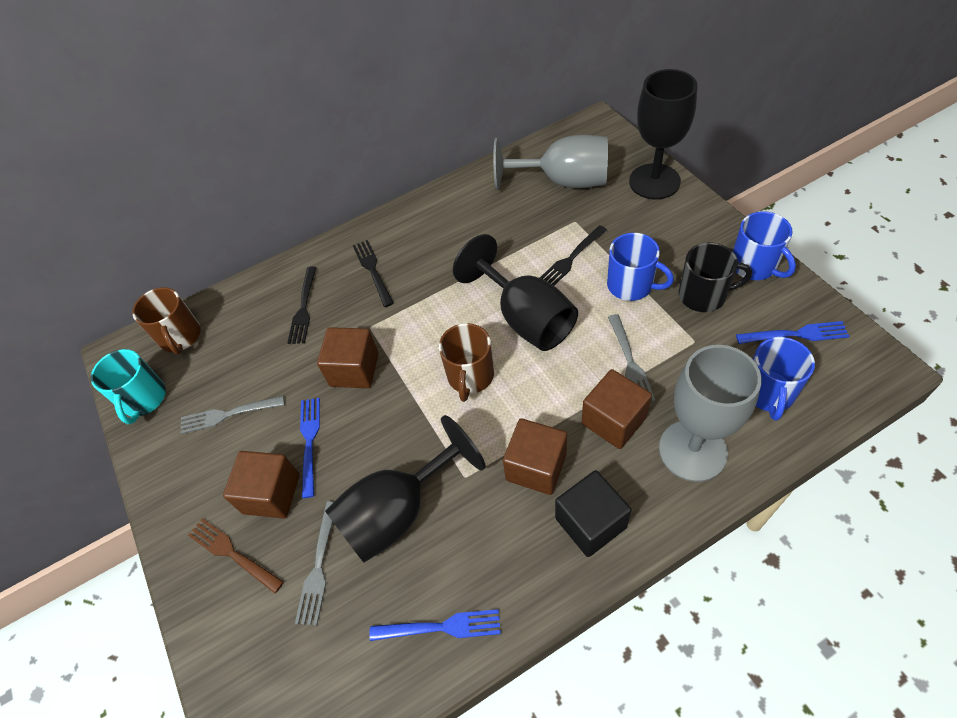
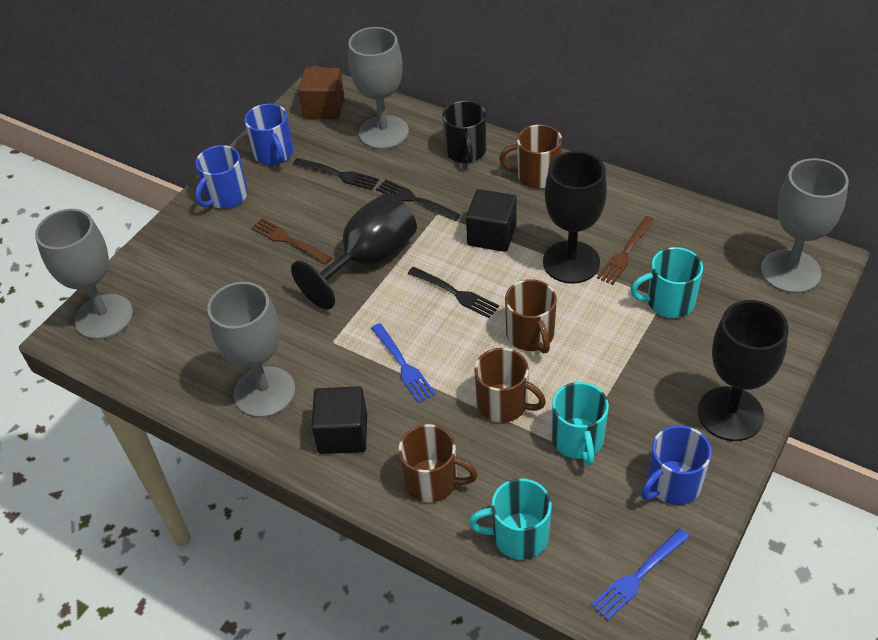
black cube: [555,470,632,557] = 1 -> [311,386,367,454] [466,189,517,252] = 2
blue fork: [300,398,320,498] [370,609,501,641] [736,321,849,344] = 3 -> [371,323,436,403] [591,528,690,621] = 2
brown cube: [223,451,299,519] [317,327,379,388] [503,418,567,495] [582,369,652,449] = 4 -> [298,67,345,119] = 1
brown fork: [188,518,284,593] = 1 -> [251,218,332,264] [597,216,655,285] = 2
brown mug: [132,287,201,354] [439,323,494,402] = 2 -> [399,424,478,503] [474,348,546,423] [499,125,562,188] [505,279,557,353] = 4
grey fork: [180,396,285,434] [295,501,334,626] [608,314,655,402] = 3 -> none = 0
grey goblet: [493,135,608,190] [659,345,762,482] = 2 -> [35,209,133,340] [207,282,295,418] [348,27,409,149] [761,158,849,293] = 4
turquoise mug: [91,349,166,424] = 1 -> [469,478,552,560] [552,382,609,466] [631,247,703,318] = 3

